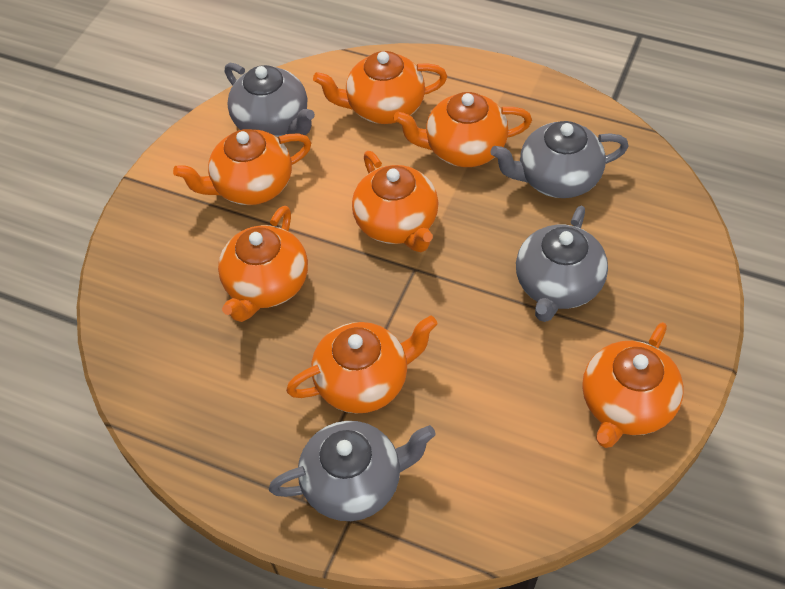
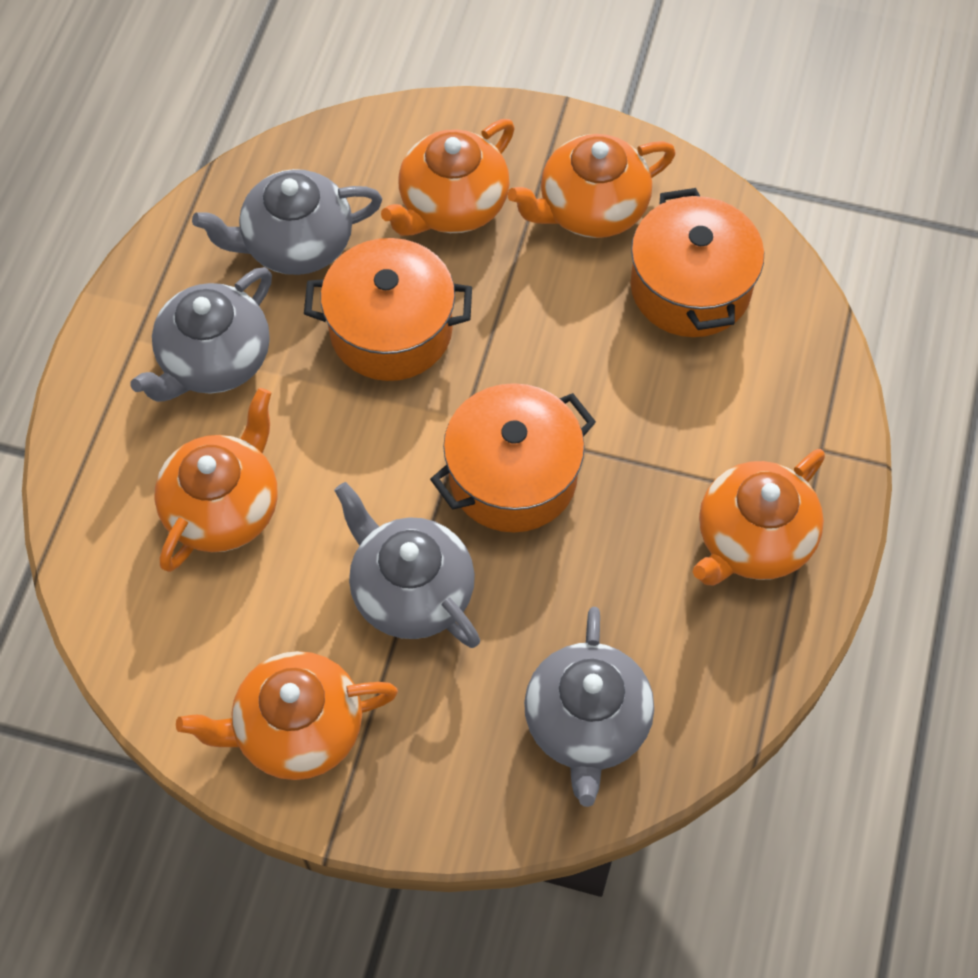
orange pot: none = 0 -> [304,238,472,381] [430,383,596,532] [630,188,764,337] = 3
orange teapot: [173,129,311,205] [218,206,308,322] [286,315,437,414] [313,51,447,124] [352,151,438,252] [394,92,532,167] [582,322,684,448] = 7 -> [155,388,277,572] [176,651,398,780] [381,119,515,236] [508,134,676,238] [693,449,825,585] = 5

